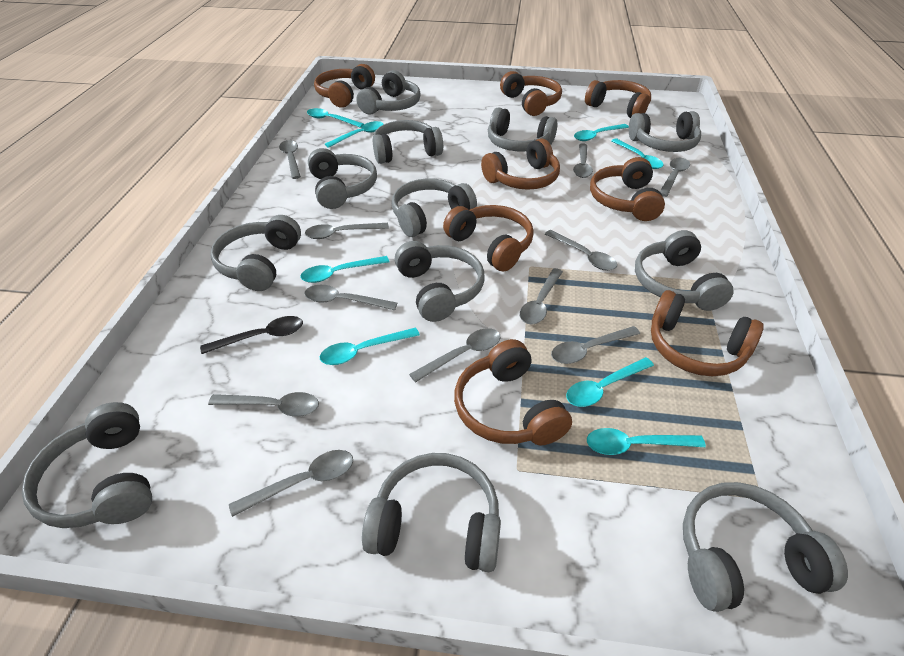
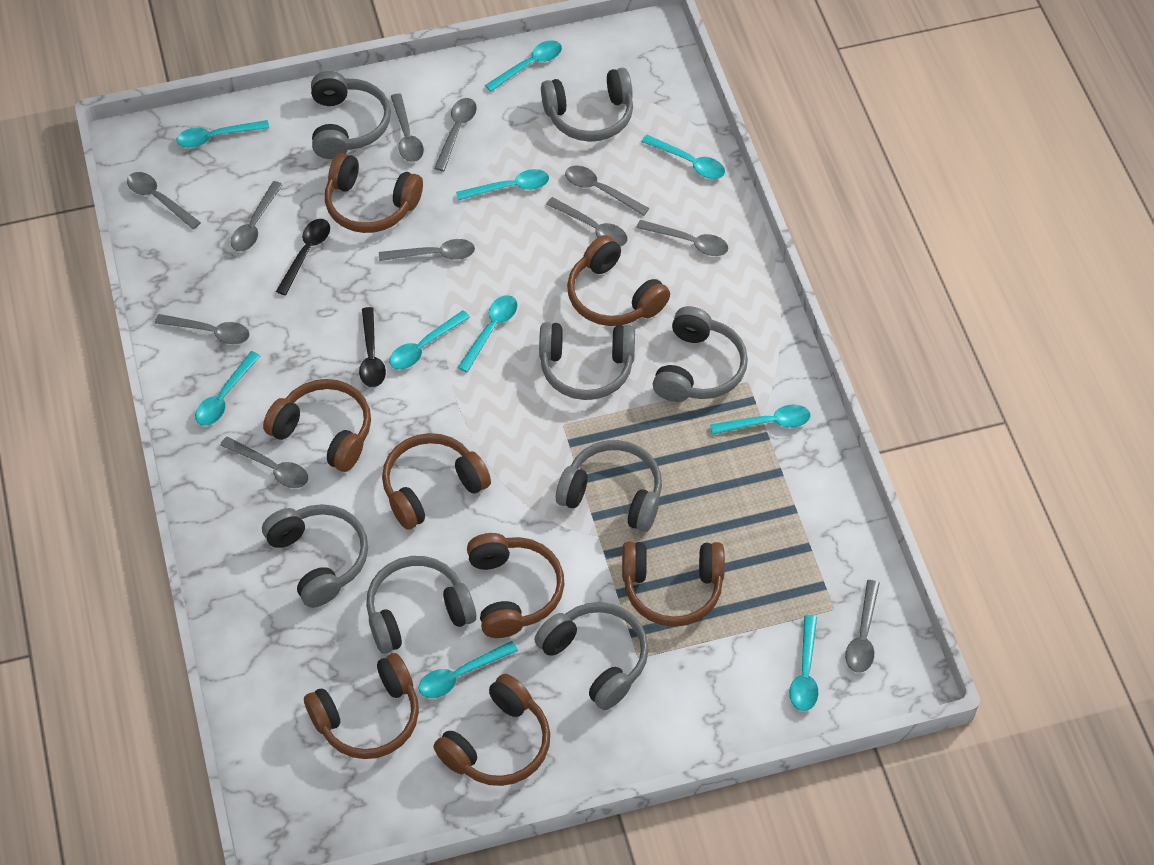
black spoon: [200,316,303,354] = 1 -> [276,219,330,295] [359,307,386,387] = 2
grey headphones: [22,402,152,528] [210,215,301,291] [308,148,377,209] [356,70,421,114] [362,453,501,572] [373,120,443,164] [391,178,477,237] [395,241,484,322] [488,107,558,151] [629,111,701,152] [635,230,734,311] [683,482,848,612] = 12 -> [262,504,368,608] [311,71,391,159] [366,556,476,654] [534,602,649,710] [539,322,635,400] [541,68,633,142] [556,440,662,532] [653,306,748,402] = 8
turquoise spoon: [301,256,389,283] [307,108,364,128] [320,327,420,365] [325,121,384,148] [566,357,654,407] [574,124,629,141] [587,428,706,455] [611,138,664,169] = 8 -> [176,120,269,148] [195,351,260,426] [389,310,470,370] [418,641,518,698] [456,169,549,201] [457,295,518,372] [485,40,562,92] [641,135,725,179] [710,404,810,435] [789,615,818,711] = 10

